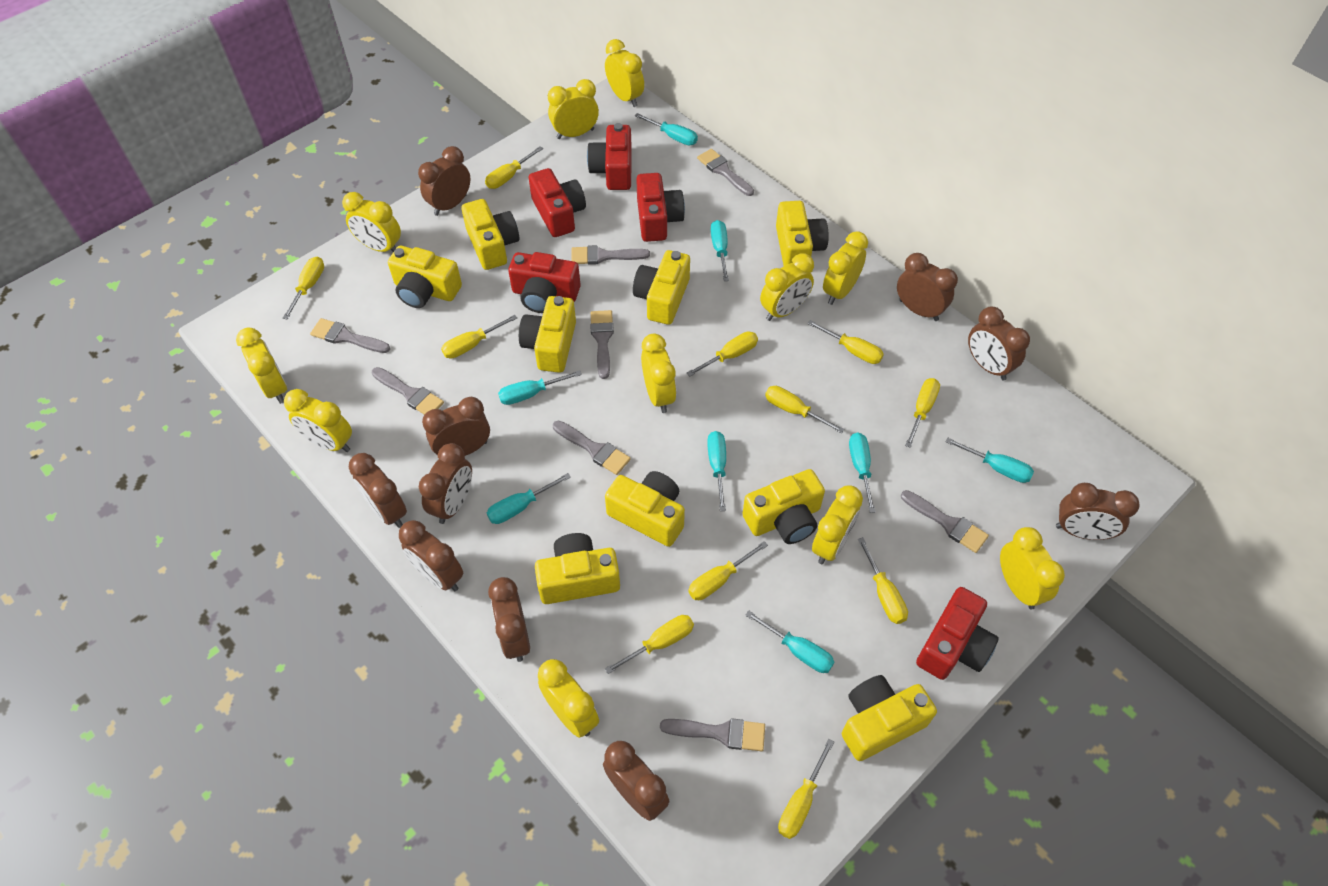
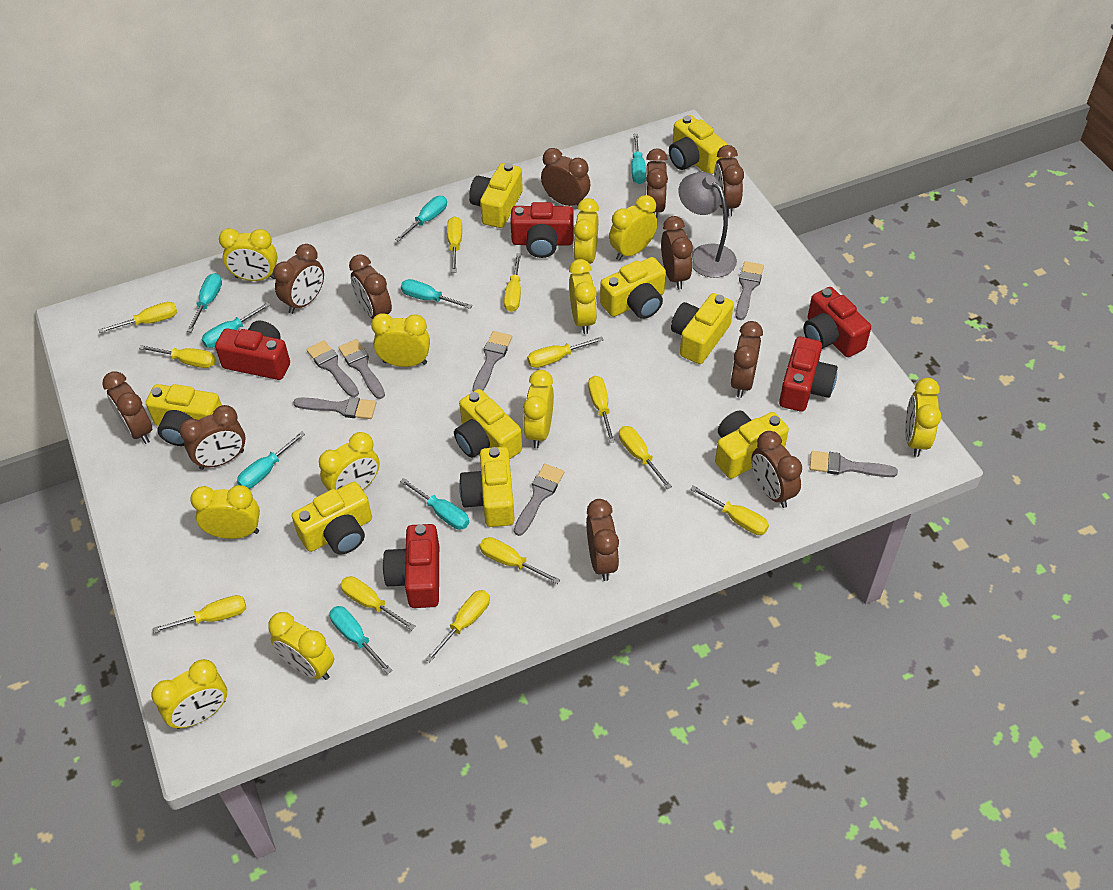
brown clock: [348,453,407,528] [399,520,463,591] [418,146,470,216] [419,443,472,524] [422,397,490,456] [488,577,530,662] [603,741,670,821] [897,253,958,321] [968,306,1030,381] [1056,483,1140,540] = 10 -> [102,371,153,444] [179,405,245,470] [273,244,324,314] [349,254,392,319] [541,148,590,206] [586,499,619,581] [645,148,668,218] [661,216,693,290] [714,145,744,217] [730,321,763,398] [752,431,802,508] = 11
grey brush: [310,318,390,353] [372,367,444,415] [553,420,631,475] [572,245,650,265] [590,310,614,379] [660,718,765,751] [697,149,754,196] [901,490,989,553] = 8 -> [293,397,376,419] [306,340,359,397] [338,339,385,399] [472,331,512,391] [514,464,564,536] [735,261,764,320] [810,451,898,477] = 7
grey lamp: none = 0 -> [678,172,737,278] = 1
yellow screwdriver: [283,257,324,320] [441,315,517,359] [485,146,543,189] [605,615,694,674] [687,331,758,376] [688,541,768,600] [765,386,844,433] [778,738,834,839] [807,320,884,364] [858,537,908,624] [905,378,940,448] = 11 -> [98,302,177,333] [139,345,216,368] [153,595,246,633] [340,576,416,630] [425,590,490,662] [447,216,462,273] [480,537,560,584] [504,253,521,312] [527,336,604,368] [588,376,615,443] [619,426,672,489] [690,485,769,535] = 12

